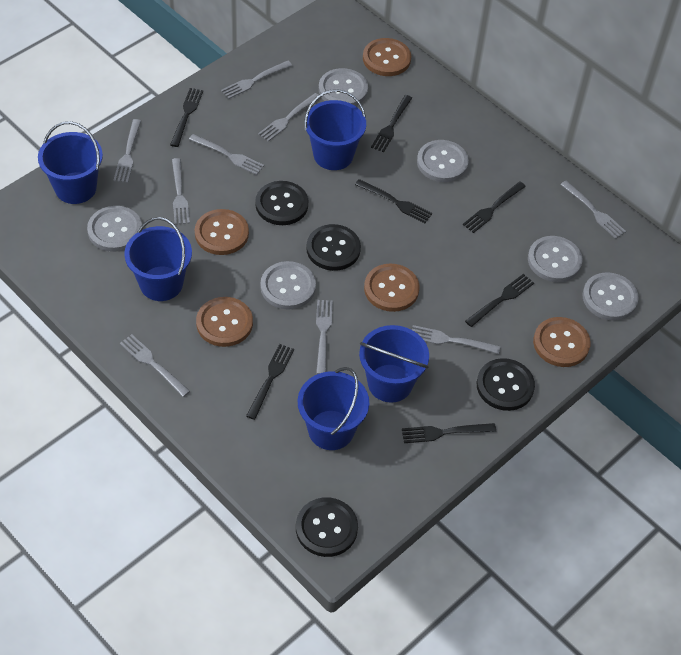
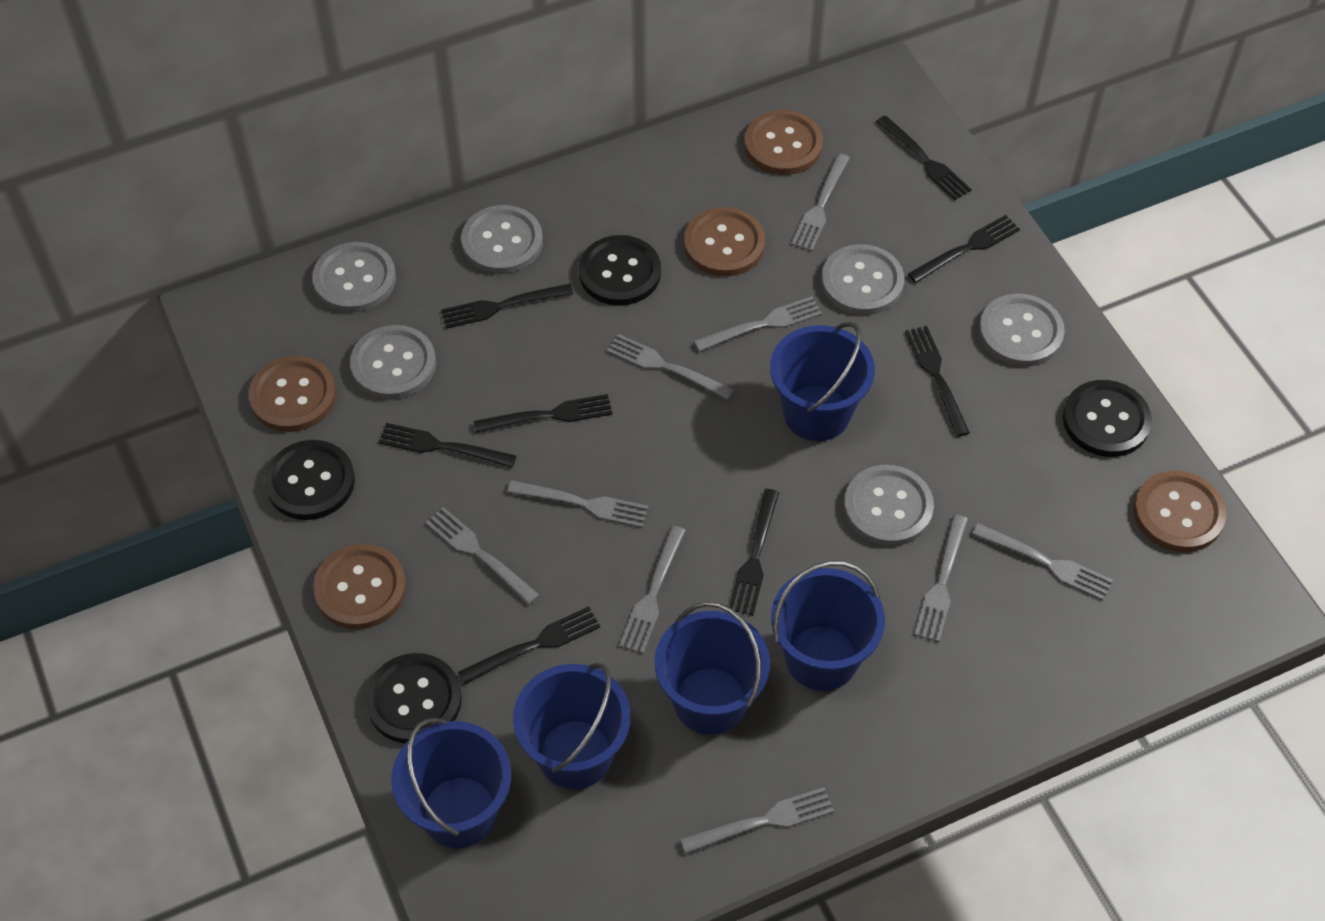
black fork: [170,88,203,147] [246,344,294,420] [355,179,432,223] [371,95,412,152] [402,423,496,443] [463,182,526,233] [465,274,534,327] = 7 -> [379,423,516,468] [441,284,573,329] [458,606,600,685] [474,394,612,433] [729,489,779,615] [876,115,972,201] [905,326,970,437] [908,215,1020,283] = 8

